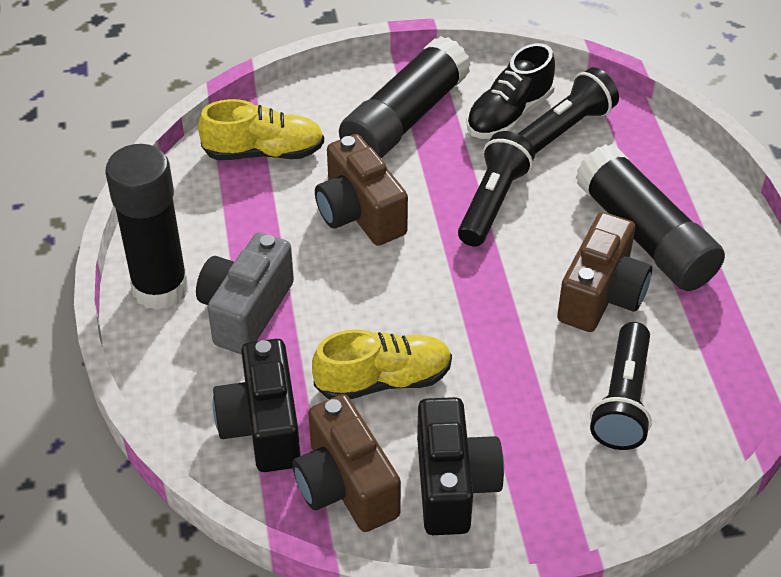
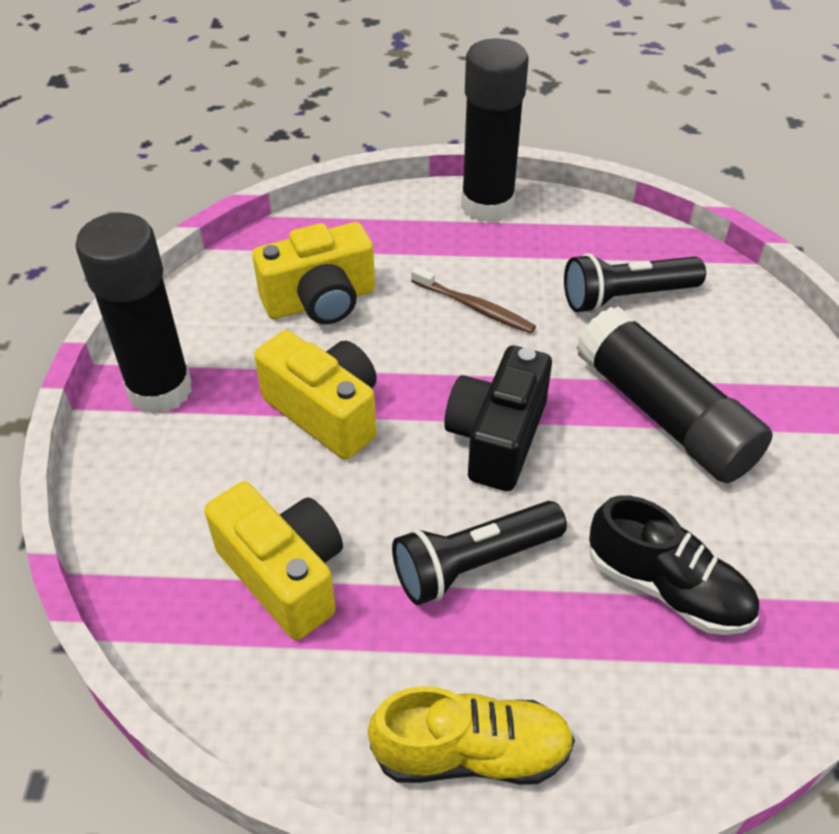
black camera: [213,339,301,472] [417,397,504,535] = 2 -> [444,346,552,491] = 1
black flashlight: [458,131,535,247] [518,67,619,154] [590,322,652,450] = 3 -> [392,501,567,605] [564,253,706,313] = 2
brown camera: [293,394,401,532] [315,134,408,246] [557,212,652,332] = 3 -> none = 0
brown toothbrush: none = 0 -> [411,266,536,334] = 1
grey camera: [196,232,294,355] = 1 -> none = 0
yellow camera: none = 0 -> [204,481,343,640] [252,222,375,324] [254,330,377,460] = 3
yellow shoe: [198,99,324,160] [312,329,452,399] = 2 -> [368,686,575,785] = 1

